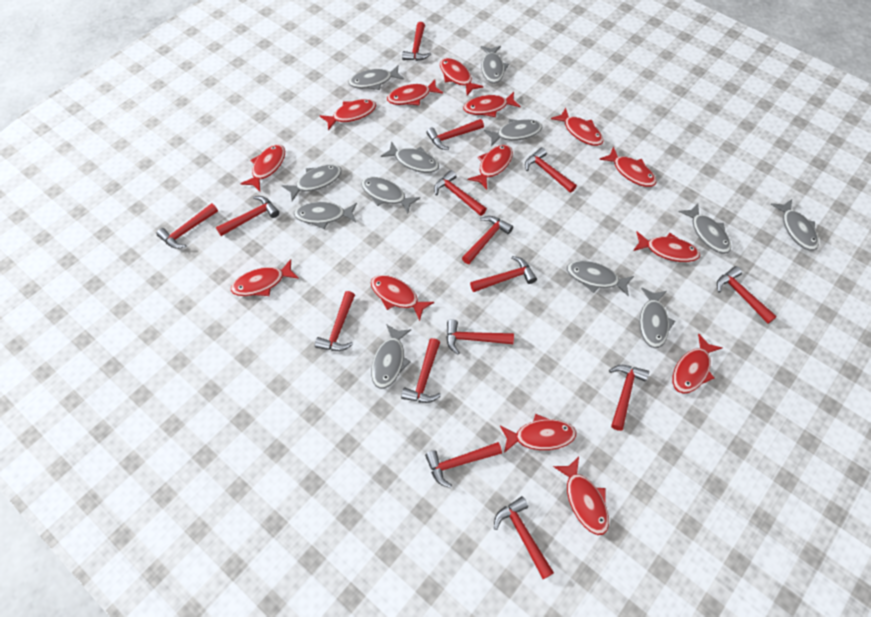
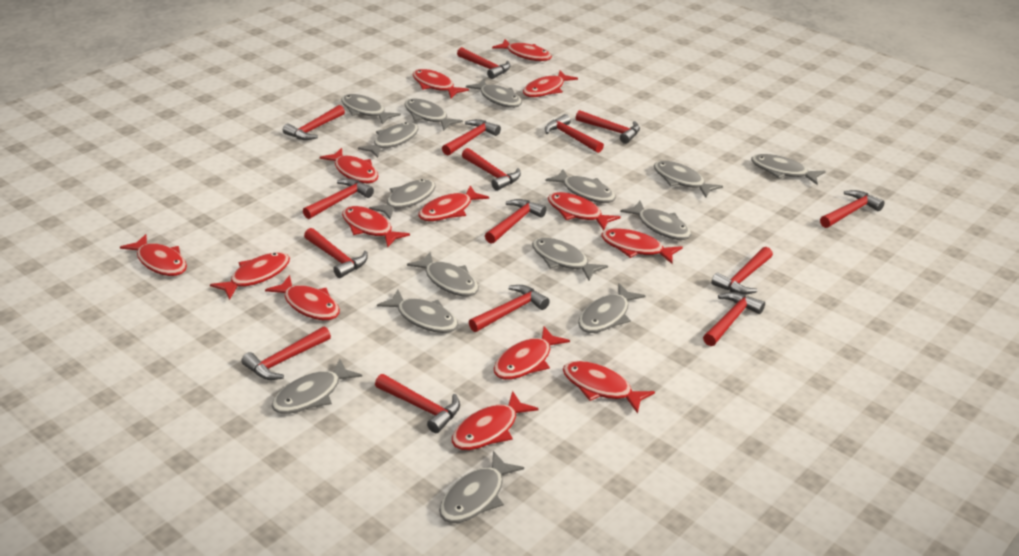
grey fish: [282,164,342,201] [294,202,357,229] [348,65,404,90] [361,177,420,214] [371,324,411,389] [381,141,439,173] [481,46,509,84] [484,119,543,146] [567,261,634,297] [639,288,675,348] [679,204,731,254] [770,199,819,251] = 12 -> [271,359,362,414] [341,94,401,125] [358,122,418,158] [369,179,436,219] [377,290,458,333] [404,99,463,131] [407,252,479,296] [439,451,524,523] [466,79,522,108] [532,237,608,281] [545,169,616,203] [578,283,645,333] [620,201,691,240] [654,161,723,197] [751,154,826,185] = 15

